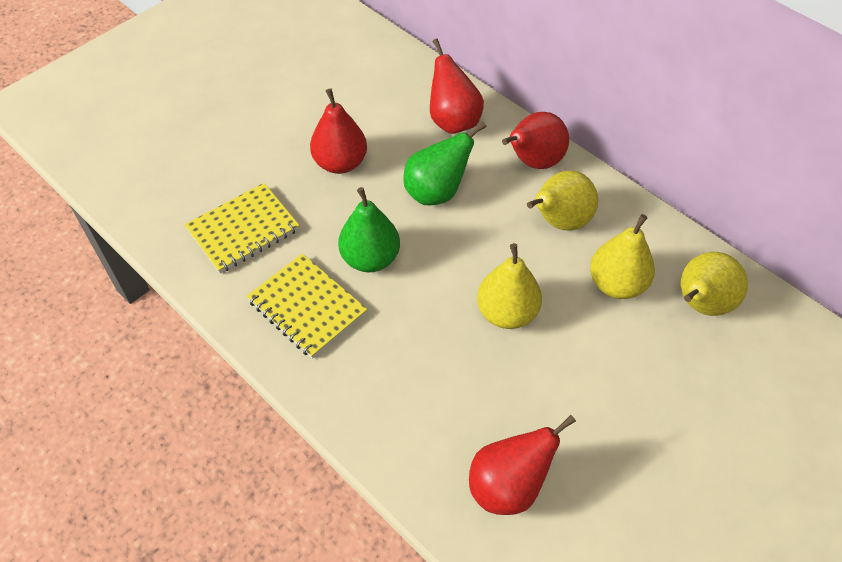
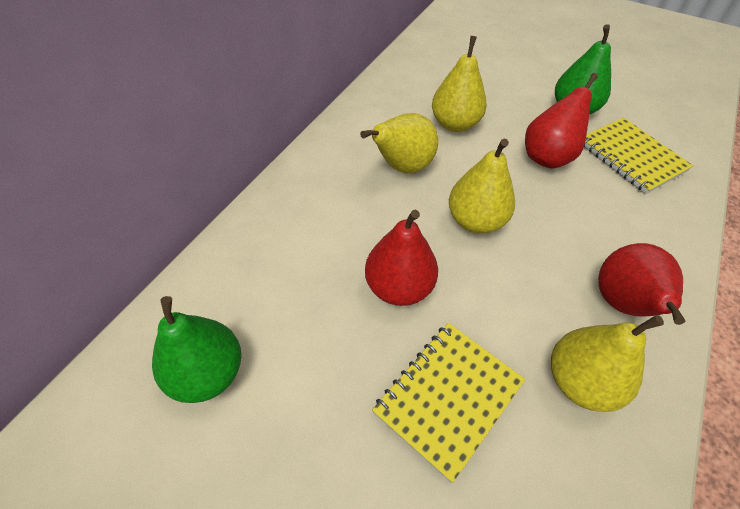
red pear: [310,88,367,174] [430,39,484,134] [469,415,576,515] [502,112,569,169] = 4 -> [365,210,438,306] [525,73,598,169] [598,243,685,325] = 3

